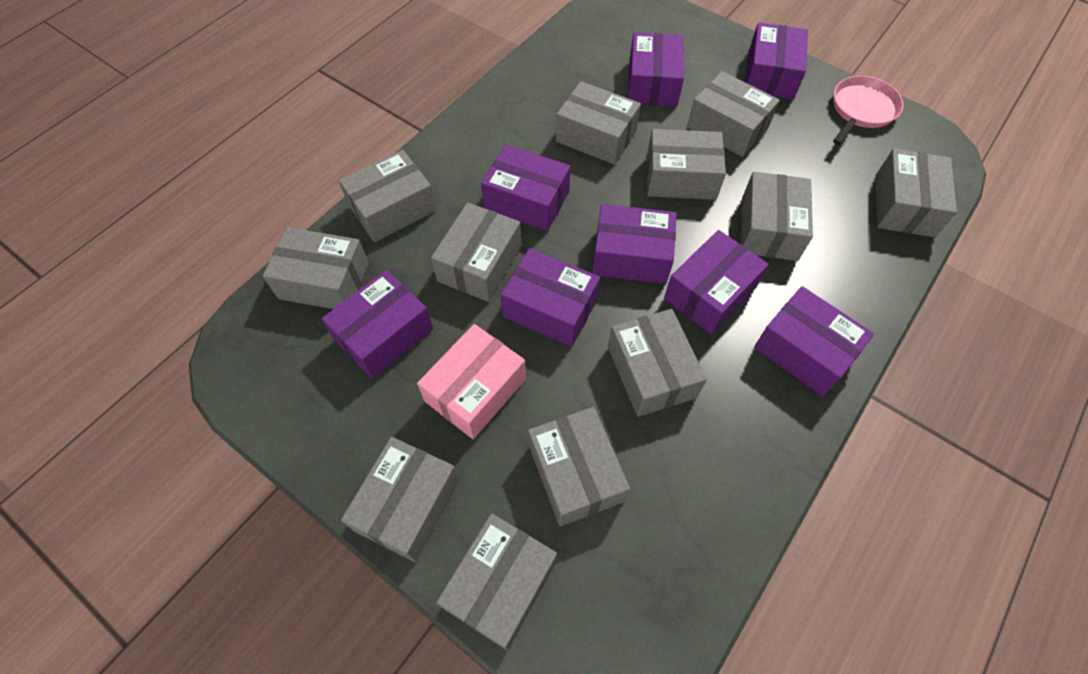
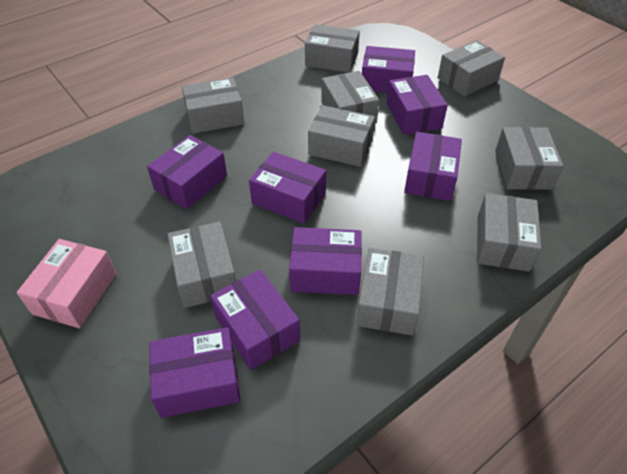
grey box: [263,227,369,309] [339,150,436,242] [341,437,460,562] [431,202,522,302] [436,514,557,650] [528,407,630,526] [556,81,641,165] [608,309,707,417] [647,129,726,200] [687,71,780,157] [741,172,813,261] [876,149,957,237] = 12 -> [167,222,236,308] [182,77,244,134] [305,24,360,73] [308,105,375,167] [321,71,379,124] [357,248,424,335] [438,40,505,96] [477,193,541,272] [495,127,564,190] = 9
pink pan: [833,76,904,145] = 1 -> none = 0

